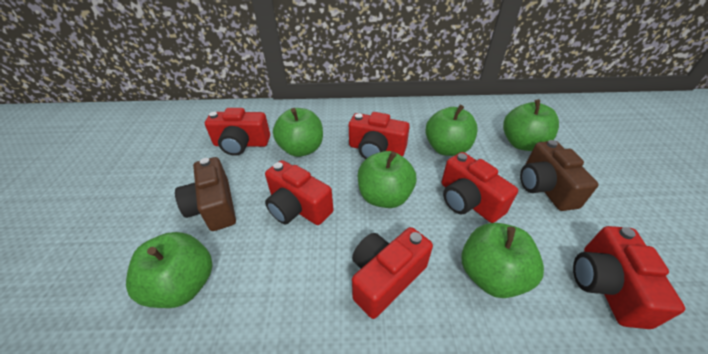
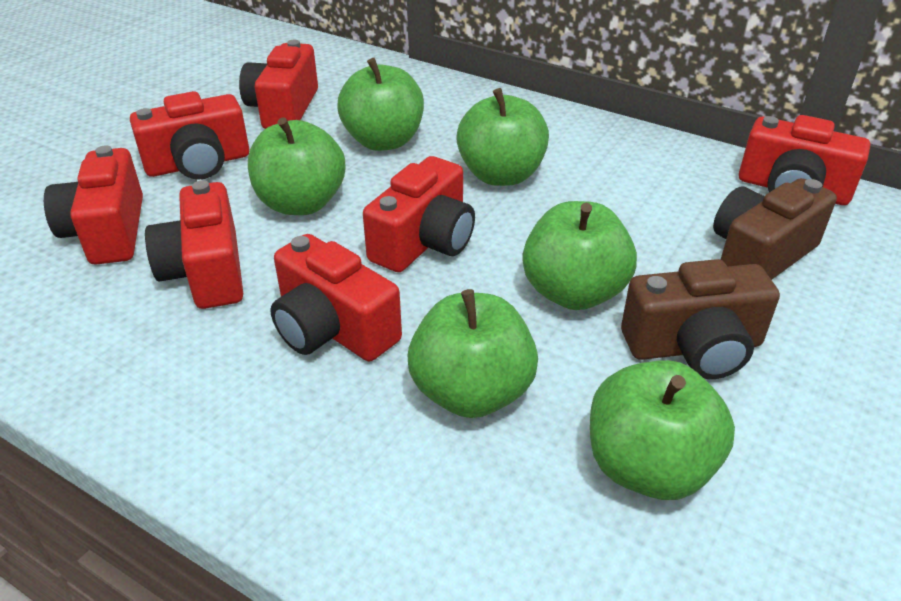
red camera: [205,108,270,156] [265,160,333,225] [349,112,410,159] [352,227,433,319] [441,152,518,223] [573,226,685,329] = 6 -> [44,145,143,265] [130,91,249,180] [145,180,243,309] [239,40,318,129] [270,234,402,361] [363,156,475,272] [739,115,870,205] = 7

